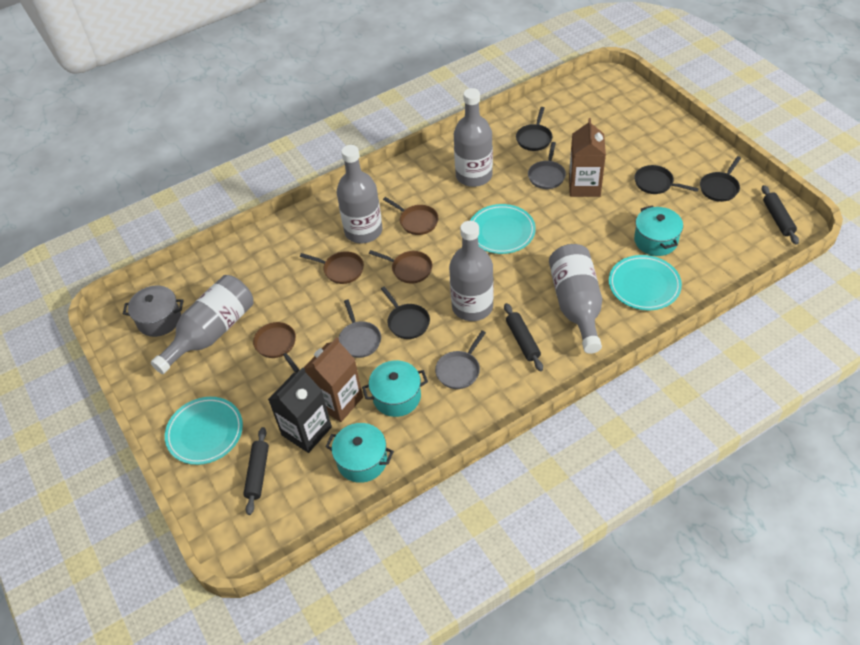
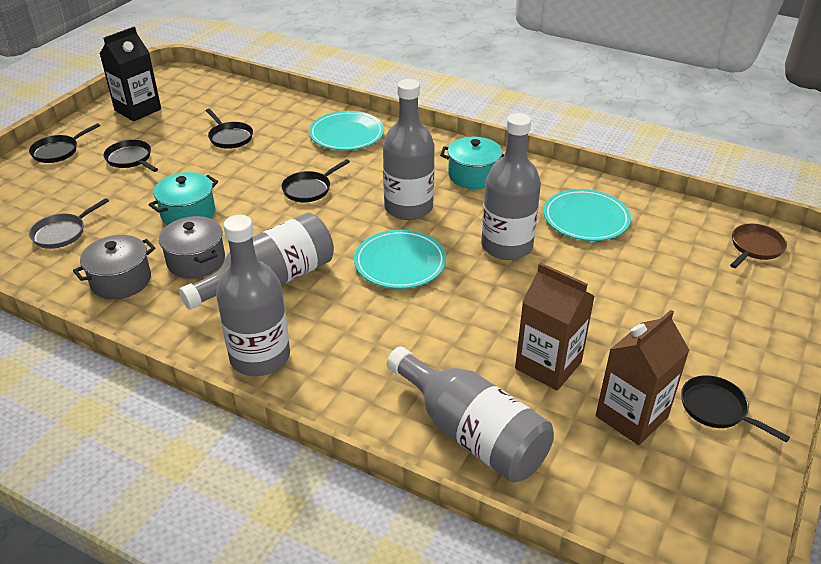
black pan: [381,287,430,339] [516,107,552,151] [634,165,699,194] [700,156,741,202] = 4 -> [29,123,100,163] [104,140,158,172] [206,109,253,149] [282,159,350,202] [681,375,790,442] = 5
black rolling pin: [243,427,269,515] [504,303,543,371] [762,185,799,245] = 3 -> none = 0
brown pan: [253,322,299,373] [300,251,364,284] [369,250,432,284] [383,197,438,235] = 4 -> [730,224,787,268] = 1
grey pan: [339,300,381,358] [435,330,486,389] [528,142,566,189] = 3 -> [29,198,109,249] = 1
grey pot: [123,286,183,337] = 1 -> [73,235,155,299] [159,216,225,279] = 2
turquoise pot: [325,423,394,483] [362,360,428,417] [634,205,683,256] = 3 -> [149,172,218,225] [440,137,504,189] = 2

